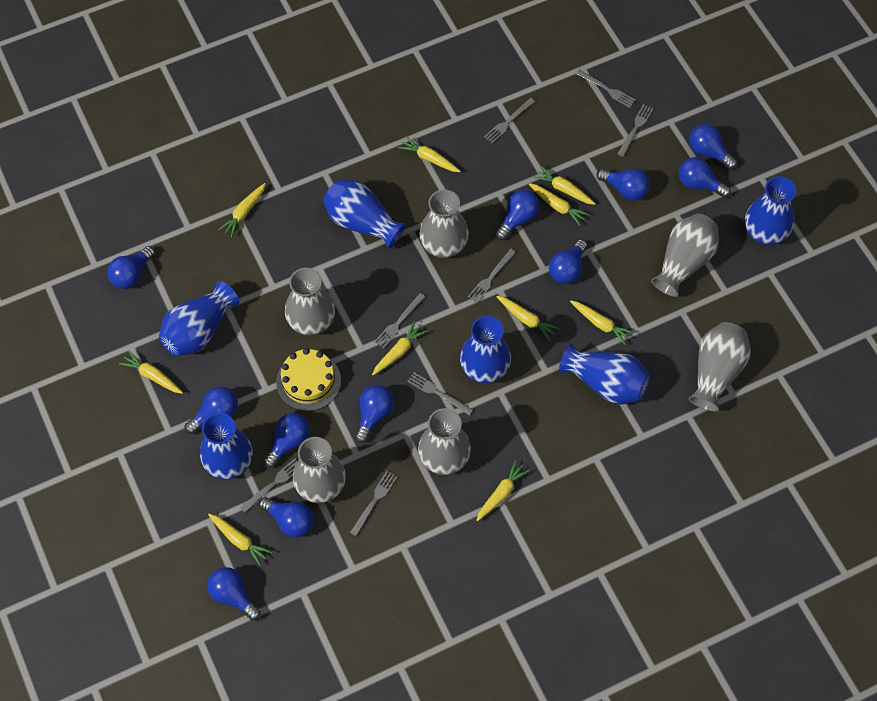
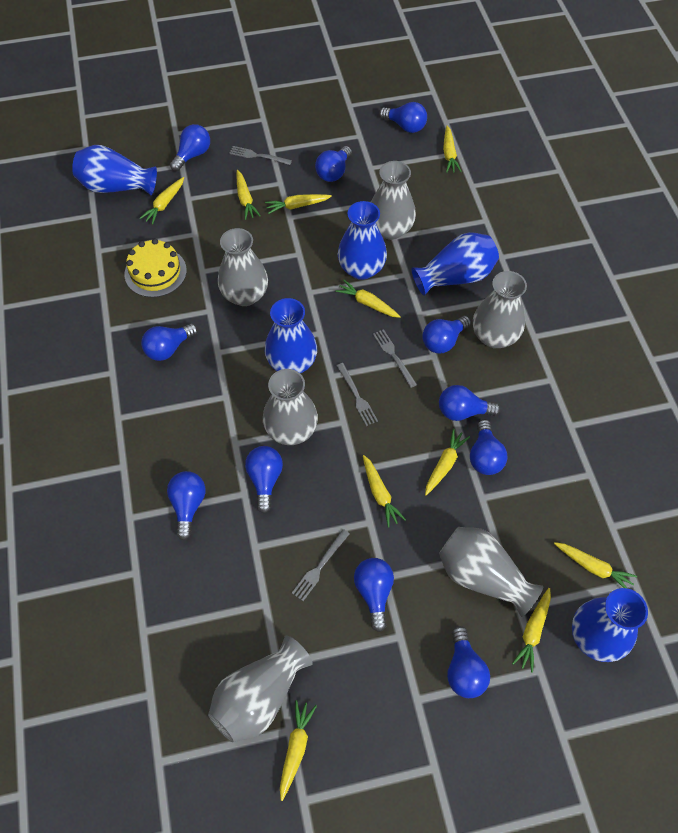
blue vase: [159,281,239,356] [200,413,253,480] [323,180,406,249] [460,316,511,383] [559,343,650,405] [745,176,797,245] = 6 -> [72,145,157,195] [265,298,317,373] [338,201,387,280] [411,232,499,296] [572,588,648,662] = 5
grey fork: [240,459,297,512] [350,471,398,536] [374,293,425,349] [407,372,473,415] [468,249,516,303] [484,98,536,143] [576,70,636,108] [618,104,654,157] = 8 -> [229,146,292,165] [292,529,350,601] [337,363,378,426] [373,329,417,388] = 4

